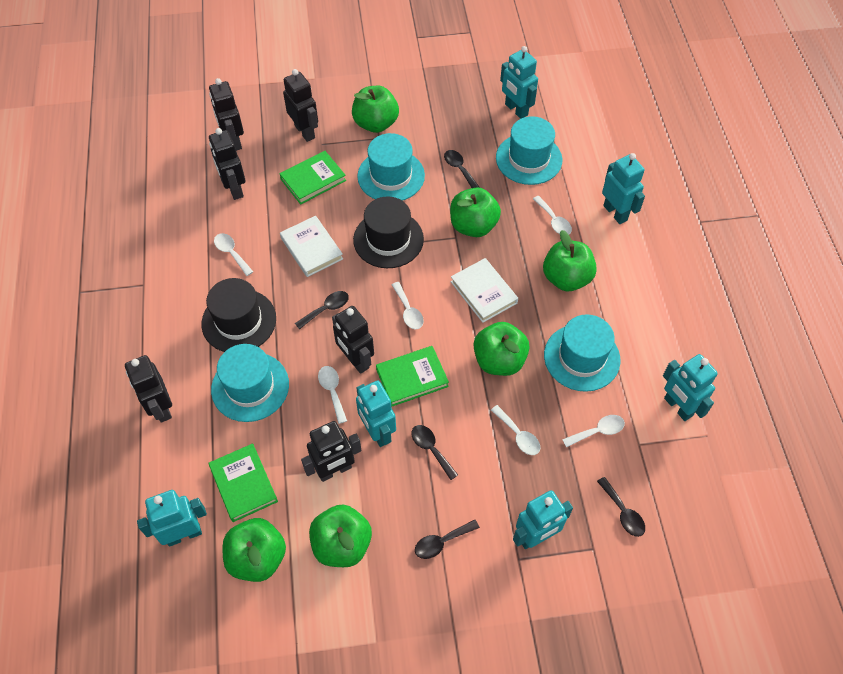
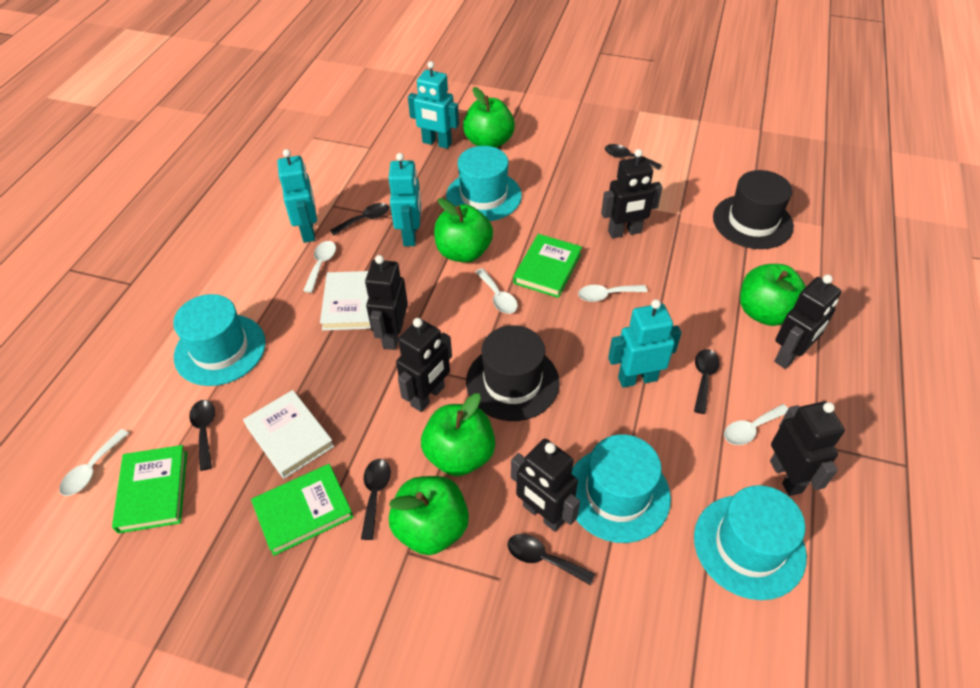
black spoon: [295,291,349,329] [411,425,458,480] [415,520,480,559] [444,150,480,188] [597,477,645,537] = 5 -> [189,400,215,471] [330,203,389,235] [361,459,391,540] [507,534,595,585] [605,144,662,170] [694,349,720,414] = 6
green apple: [223,518,286,582] [309,504,372,567] [352,86,399,133] [450,188,501,237] [474,322,530,376] [543,230,597,291] = 6 -> [389,476,469,555] [421,393,495,476] [434,198,493,263] [463,87,515,148] [740,264,806,326] = 5
turquoise robot: [137,490,207,547] [356,380,396,447] [500,46,538,119] [513,490,573,549] [602,153,645,224] [663,354,718,421] = 6 -> [277,149,317,243] [389,153,421,246] [408,61,459,149] [608,299,682,388] = 4
white spoon: [214,233,253,276] [318,366,347,424] [392,282,424,330] [491,405,540,455] [533,196,572,235] [562,415,625,447] = 6 -> [59,429,129,496] [303,241,336,293] [475,268,518,314] [578,285,647,302] [724,404,788,445] = 5

